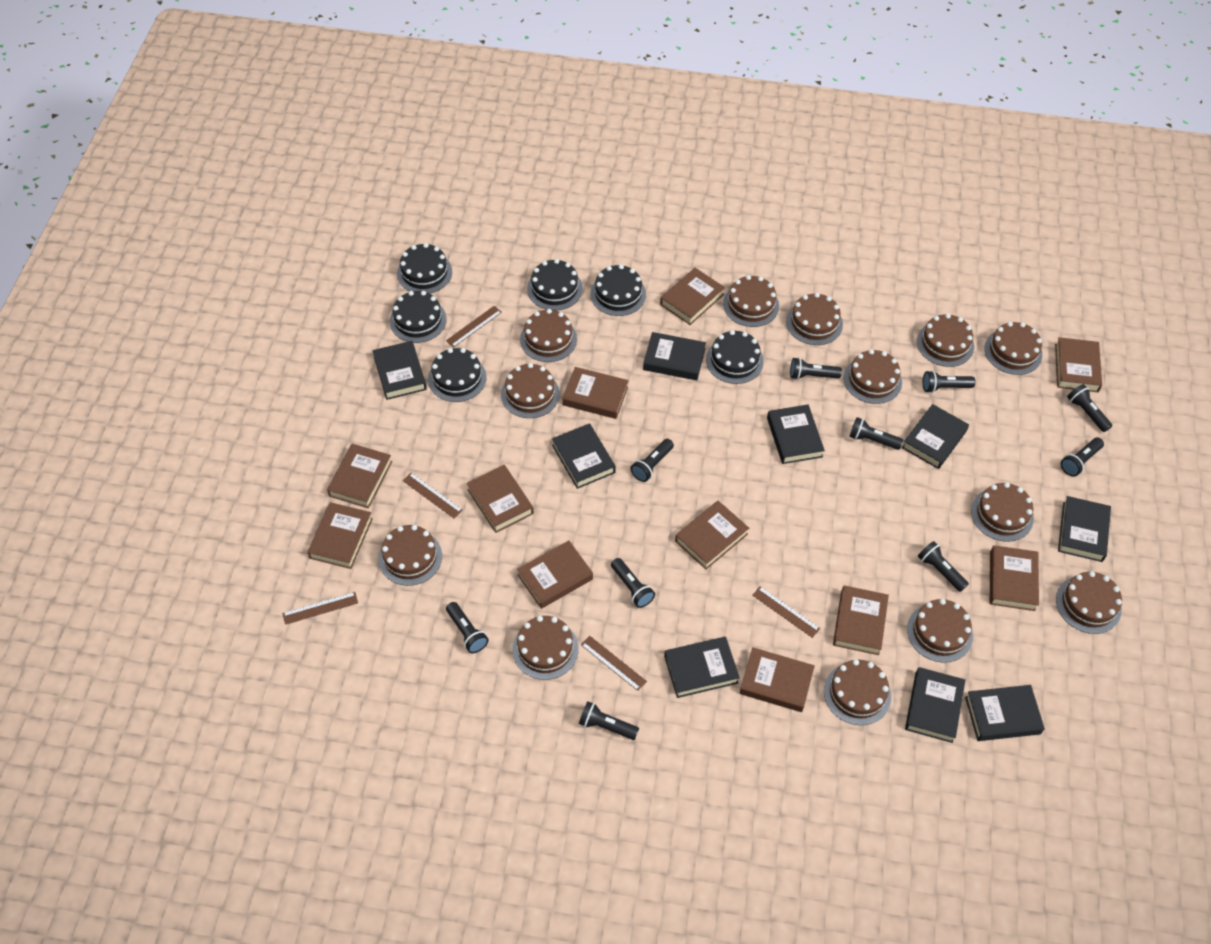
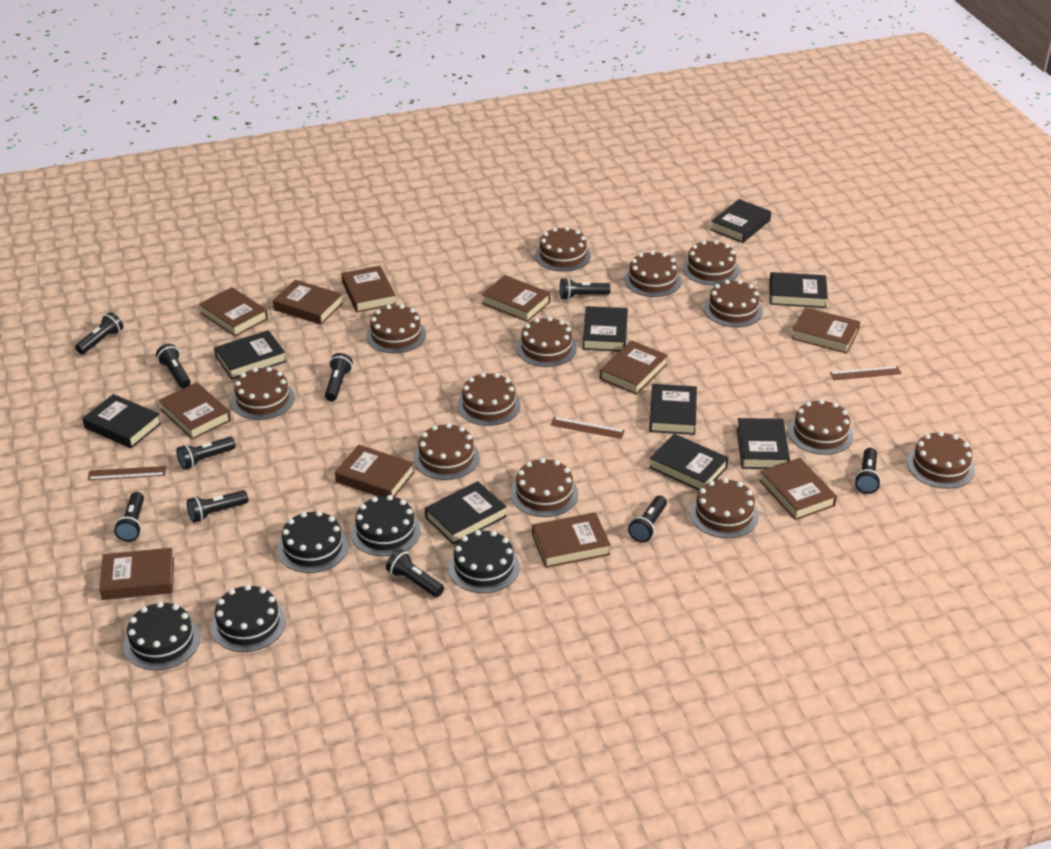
black cake: [390,291,446,343] [397,243,452,294] [428,348,486,402] [527,259,583,310] [591,264,646,316] [706,330,764,384] = 6 -> [124,602,200,670] [211,584,286,652] [278,511,348,573] [351,495,421,556] [448,530,520,593] = 5
brown ruler: [282,592,358,625] [403,473,463,519] [446,306,502,348] [581,636,647,691] [752,586,820,638] = 5 -> [88,466,166,480] [551,417,625,439] [830,366,902,380] = 3

